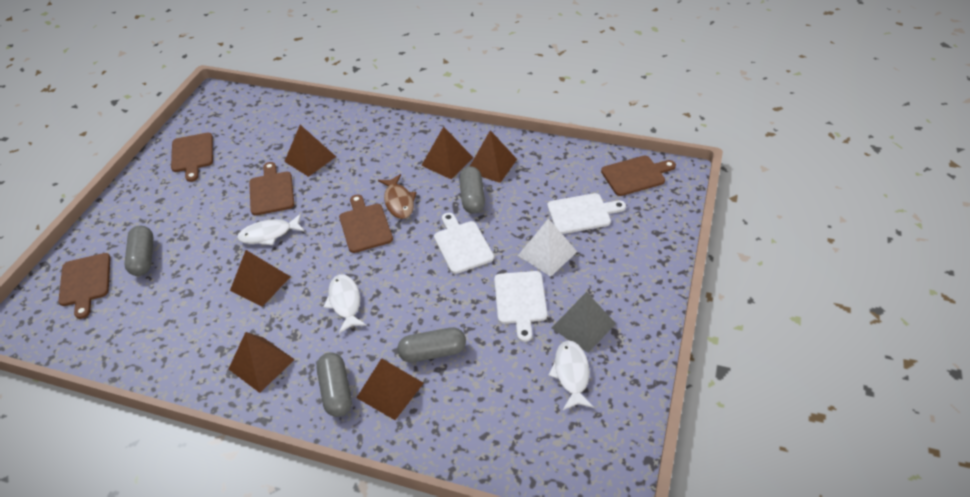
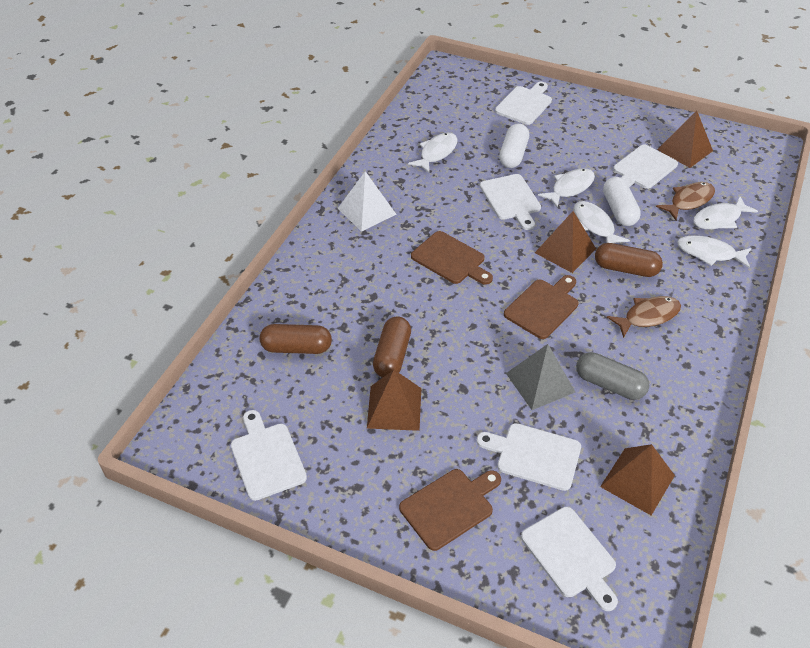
brown capsule: none = 0 -> [259,324,332,354] [373,316,411,378] [595,243,663,277] = 3
brown cutting board: [58,253,111,319] [171,133,213,182] [249,162,294,216] [339,194,393,253] [601,156,676,196] = 5 -> [399,469,501,551] [411,231,493,285] [504,275,579,339] = 3
brown fish: [378,174,417,219] = 1 -> [607,296,681,338] [656,182,715,220] = 2
brown pyramid: [229,332,295,393] [230,250,291,307] [284,125,336,177] [356,358,424,420] [421,126,473,179] [470,130,517,183] = 6 -> [367,370,421,431] [535,211,596,273] [600,444,675,515] [657,111,713,168] = 4
grey capsule: [124,226,154,276] [316,352,352,417] [397,327,466,363] [459,167,485,214] = 4 -> [576,352,649,400] = 1
white capsule: none = 0 -> [499,123,529,168] [603,177,641,226] = 2
white cutting board: [434,213,494,274] [494,271,547,342] [547,193,626,234] = 3 -> [231,410,307,501] [477,423,581,491] [480,174,541,230] [495,82,552,125] [521,507,618,611] [613,145,678,189] = 6
white fish: [237,214,305,245] [324,274,367,333] [548,340,594,410] = 3 -> [408,132,458,173] [538,168,595,208] [574,201,630,244] [677,235,752,268] [693,196,758,229] = 5

